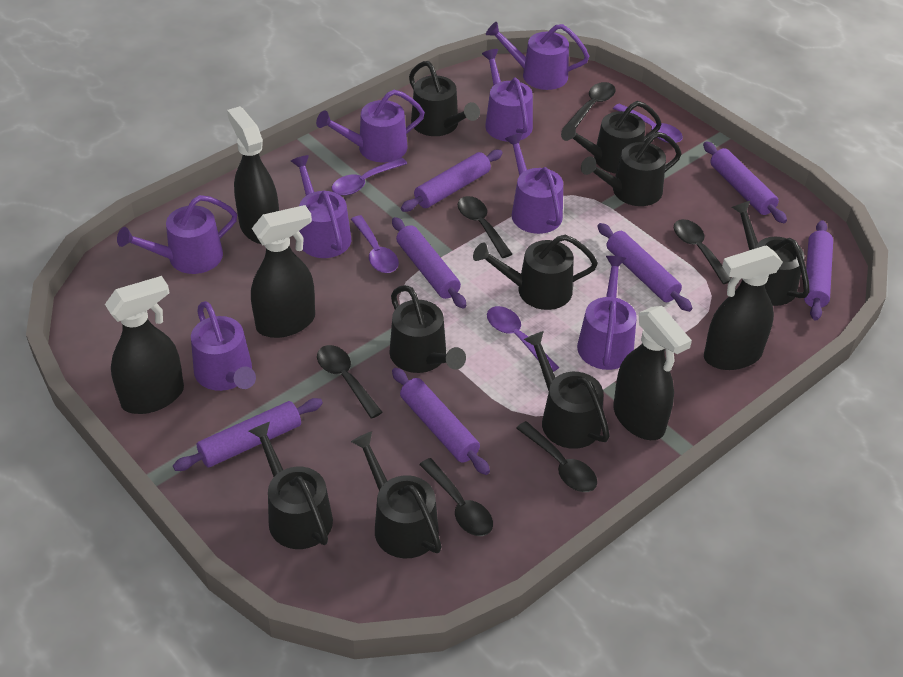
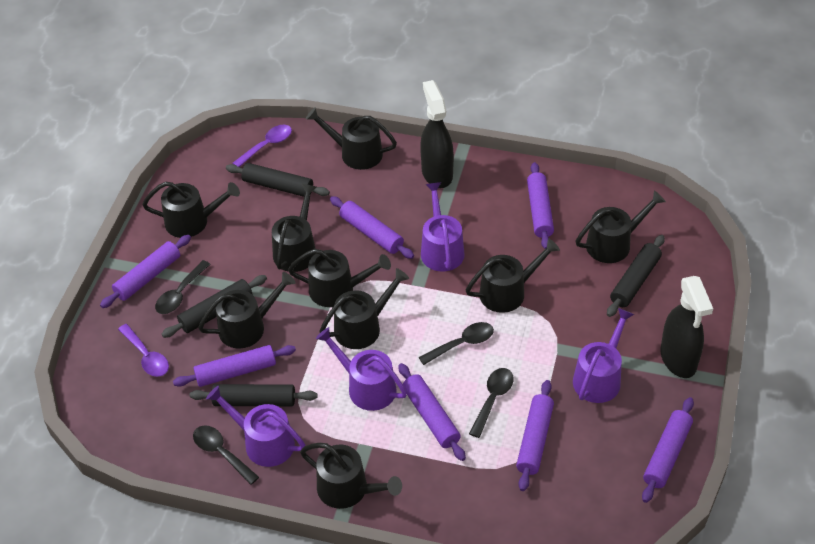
black rolling pin: none = 0 -> [162,275,267,338] [189,384,317,407] [226,163,330,197] [607,235,665,317] = 4
black spoon: [317,345,383,419] [419,458,493,536] [458,196,512,258] [516,421,597,492] [567,82,616,128] [674,219,732,284] = 6 -> [155,260,211,314] [193,425,259,485] [419,322,494,365] [469,368,514,438] = 4
black spray bottle: [105,276,184,414] [227,106,279,244] [251,205,315,338] [613,306,692,440] [704,245,783,370] = 5 -> [420,80,454,188] [660,276,713,378] = 2
purple spoon: [332,158,407,196] [351,215,399,273] [487,306,559,372] [613,103,683,143] = 4 -> [118,324,169,377] [233,125,292,167] = 2
purple watering can: [117,195,237,274] [191,301,256,391] [291,155,351,258] [316,90,425,162] [482,49,533,142] [486,22,589,90] [505,133,563,234] [577,256,637,370] = 8 -> [206,386,306,467] [316,327,407,411] [421,182,465,272] [573,308,634,403] = 4

